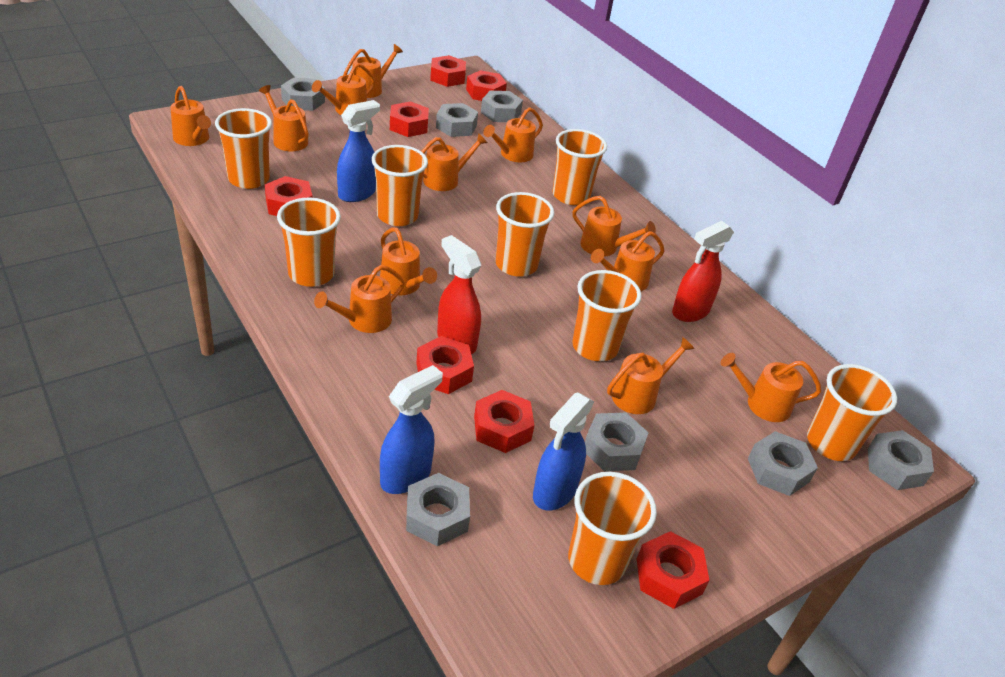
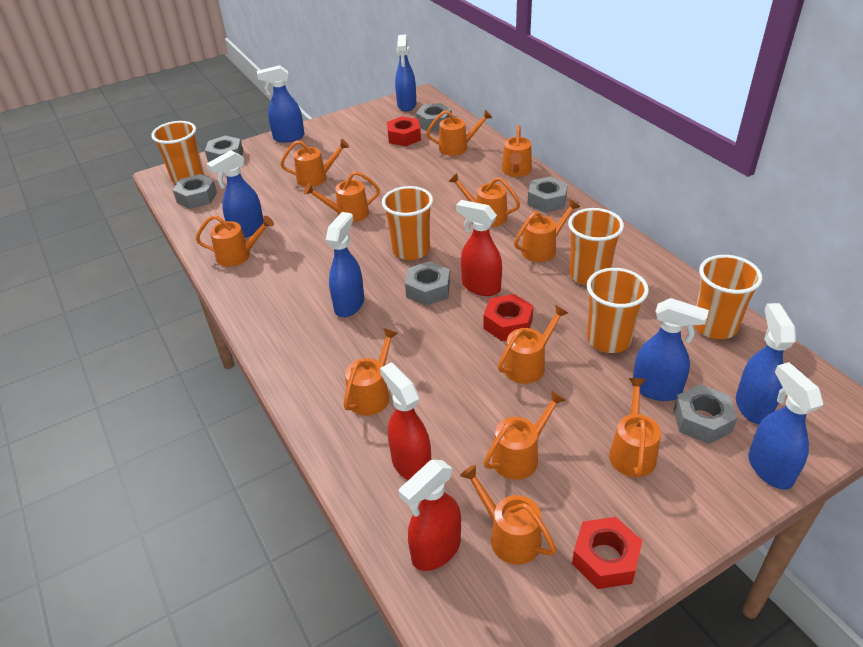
blue spray bottle: [337,100,380,202] [380,365,443,494] [533,392,594,511] = 3 -> [207,150,263,238] [257,65,304,143] [326,212,364,317] [395,35,416,111] [632,298,709,401] [736,303,796,425] [748,362,823,490] = 7
grey nut: [281,77,325,111] [406,473,470,546] [436,103,478,137] [481,91,523,122] [585,413,649,472] [748,431,818,496] [868,430,934,490] = 7 -> [173,174,217,209] [205,136,243,162] [405,261,450,306] [416,103,452,131] [527,176,568,213] [674,384,737,444] = 6
orange cup: [215,108,272,189] [277,198,341,287] [372,145,428,226] [496,192,554,277] [552,129,607,205] [568,472,657,585] [572,270,641,361] [807,364,897,461] = 8 -> [151,121,204,184] [382,186,433,260] [568,208,624,286] [587,268,649,353] [694,255,763,339] = 5
red nut: [265,176,313,216] [390,101,429,137] [416,336,474,394] [430,55,466,87] [466,70,507,101] [474,390,534,453] [637,531,709,609] = 7 -> [387,116,421,146] [483,294,533,341] [572,517,642,589] = 3
red spray bottle: [437,235,481,354] [672,221,734,322] = 2 -> [380,363,431,480] [399,460,461,571] [456,200,502,296] = 3

